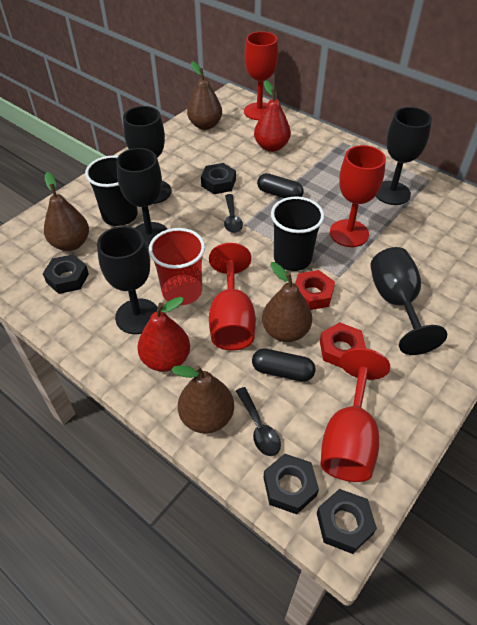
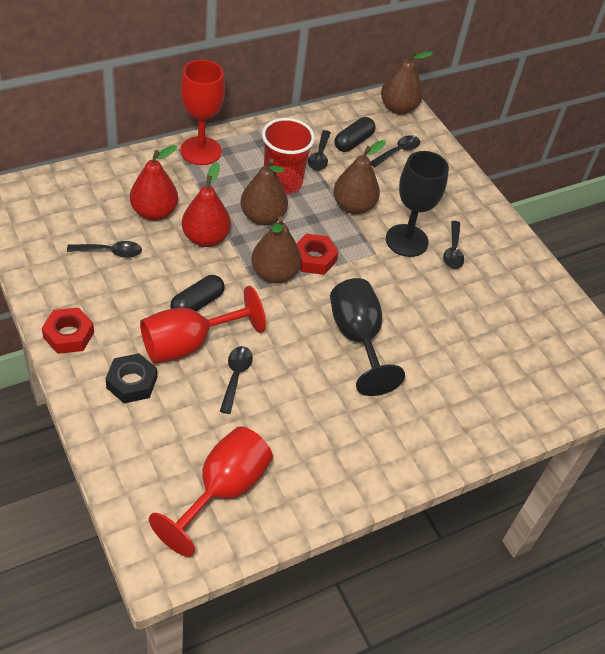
black cup: [85,155,138,226] [271,196,324,271] = 2 -> none = 0
black goblet: [97,226,158,334] [116,148,167,250] [123,106,171,204] [370,247,447,355] [376,107,432,205] = 5 -> [330,278,405,396] [386,151,449,257] = 2
black nut: [43,254,89,294] [201,163,236,194] [263,454,319,514] [317,489,377,554] = 4 -> [106,353,157,403] = 1
black spoon: [224,194,243,233] [236,387,281,456] = 2 -> [67,241,142,258] [220,346,253,414] [308,130,331,171] [370,135,420,167] [443,221,464,269] = 5
red goblet: [209,243,256,351] [244,31,278,120] [320,348,390,482] [330,145,386,247] = 4 -> [140,286,266,363] [149,426,273,557] [180,60,225,165] = 3

